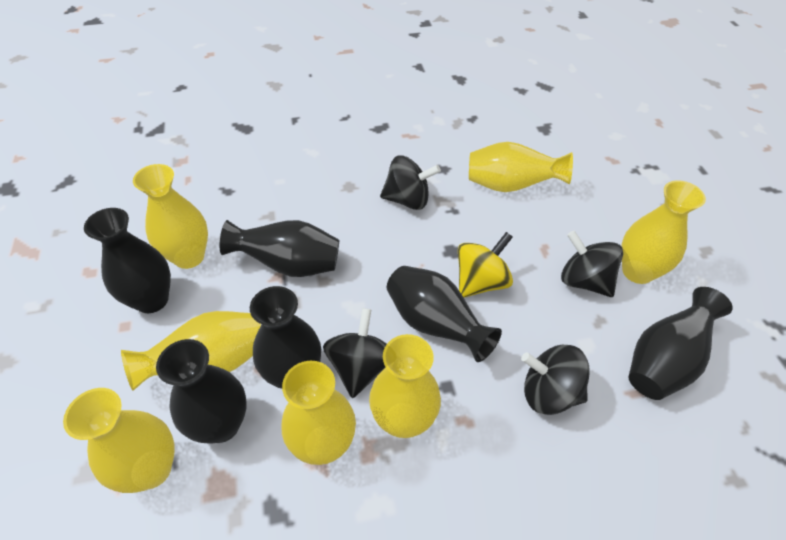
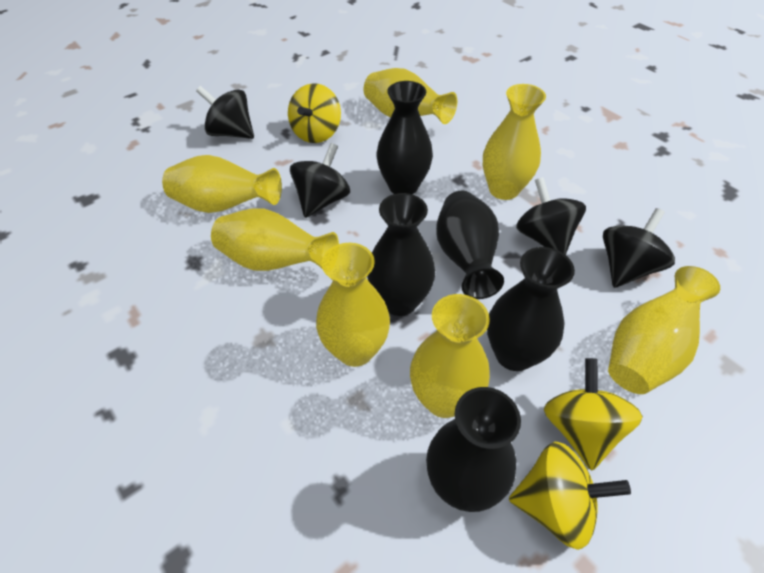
black vase: [84,208,171,313] [156,339,247,444] [220,220,339,277] [250,286,321,389] [387,266,502,362] [628,287,733,400] = 6 -> [367,193,435,316] [377,81,433,194] [426,387,521,512] [436,191,504,299] [487,247,575,371] = 5
yellow spinning top: [458,232,513,298] = 1 -> [288,83,341,143] [509,442,631,550] [544,358,643,470] = 3

